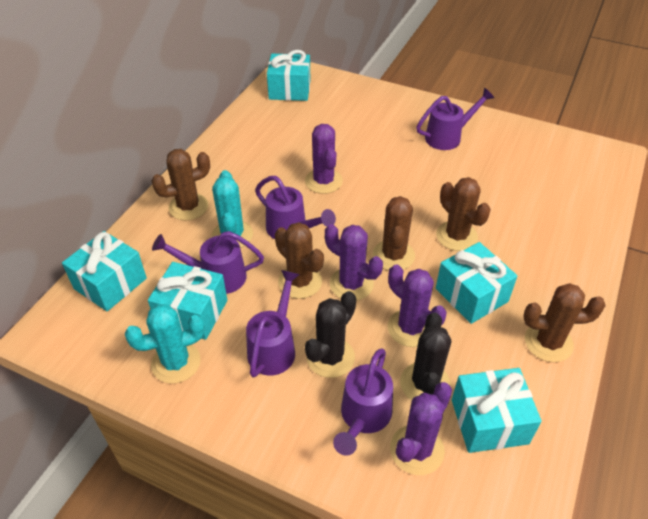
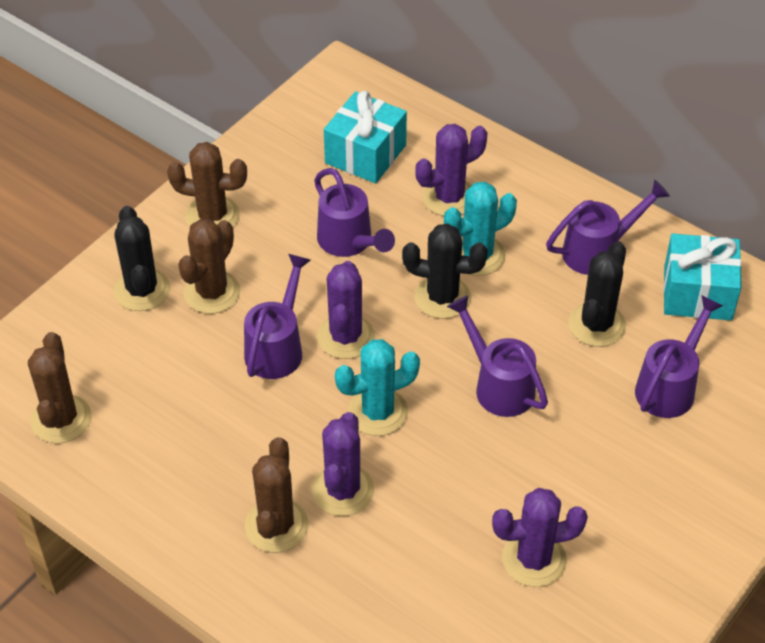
black cactus: [305,291,356,378] [400,312,451,401] = 2 -> [114,206,170,311] [402,223,488,319] [568,241,626,347] = 3
brown cactus: [151,149,210,220] [275,222,324,299] [373,196,415,270] [436,177,491,251] [523,283,606,362] = 5 -> [28,332,91,444] [167,142,247,227] [178,219,240,314] [245,437,308,552] = 4
turquoise gift: [62,231,147,311] [148,262,227,340] [267,50,310,101] [436,242,517,324] [452,368,542,453] = 5 -> [324,91,407,184] [663,234,742,320] = 2

